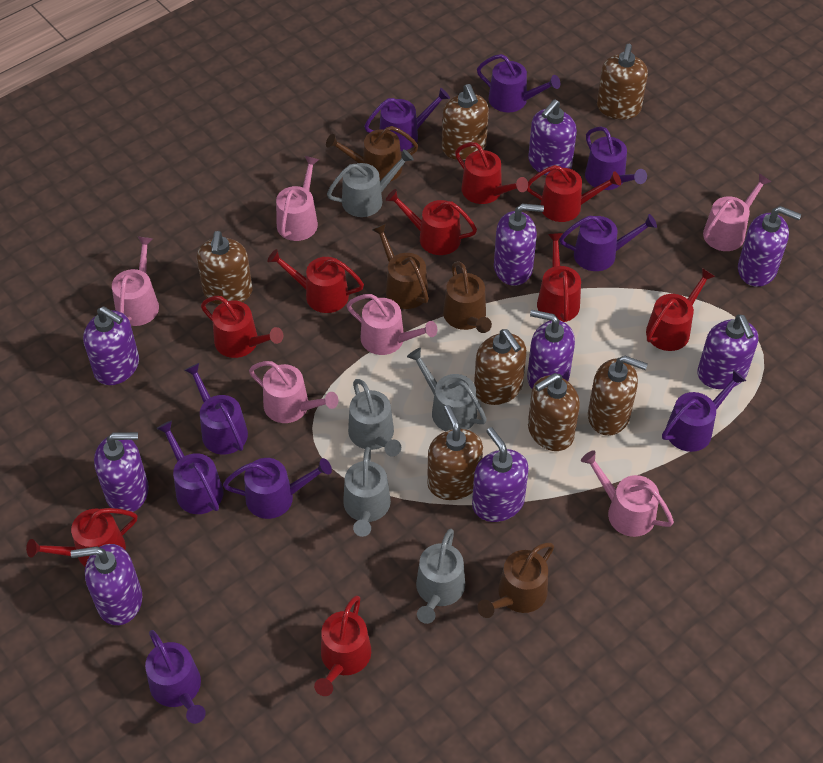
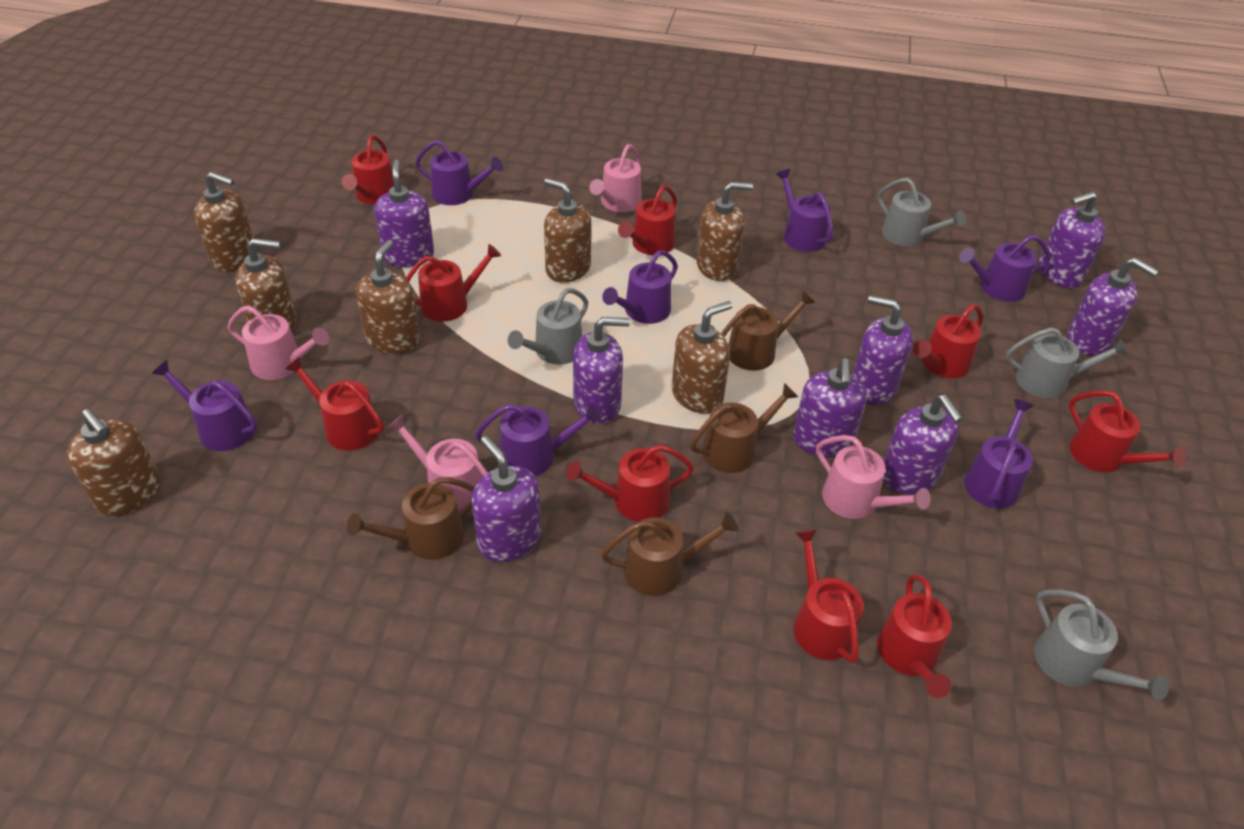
grey watering can: [327,149,414,217] [343,446,391,537] [348,379,401,457] [407,348,487,431] [416,529,465,624] = 5 -> [508,288,588,365] [877,178,966,246] [1006,327,1128,398] [1034,589,1169,701] = 4
pink watering can: [112,236,159,326] [249,361,338,423] [276,156,319,241] [347,294,437,355] [581,450,674,537] [703,174,771,251] = 6 -> [228,305,329,380] [387,414,488,512] [589,144,642,212] [816,435,931,519] = 4
purple soap dispenser: [71,544,142,625] [83,306,139,385] [94,432,149,512] [472,427,529,522] [494,203,544,286] [527,310,575,389] [528,99,577,176] [697,315,758,389] [738,206,801,287] = 9 -> [374,159,434,267] [471,436,541,562] [573,317,630,424] [793,358,868,457] [853,295,913,405] [883,395,963,495] [1038,191,1105,288] [1067,258,1159,355] = 8
purple watering can: [145,630,206,724] [156,421,223,514] [184,363,248,455] [223,458,332,519] [364,88,450,151] [477,54,560,113] [560,214,657,271] [585,127,647,190] [662,370,746,452] = 9 -> [152,360,257,451] [415,140,503,205] [475,404,601,476] [602,250,678,324] [776,169,833,252] [959,234,1050,302] [964,399,1034,509] = 7

